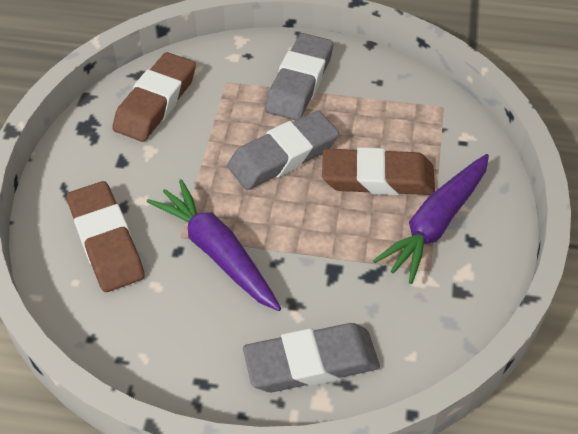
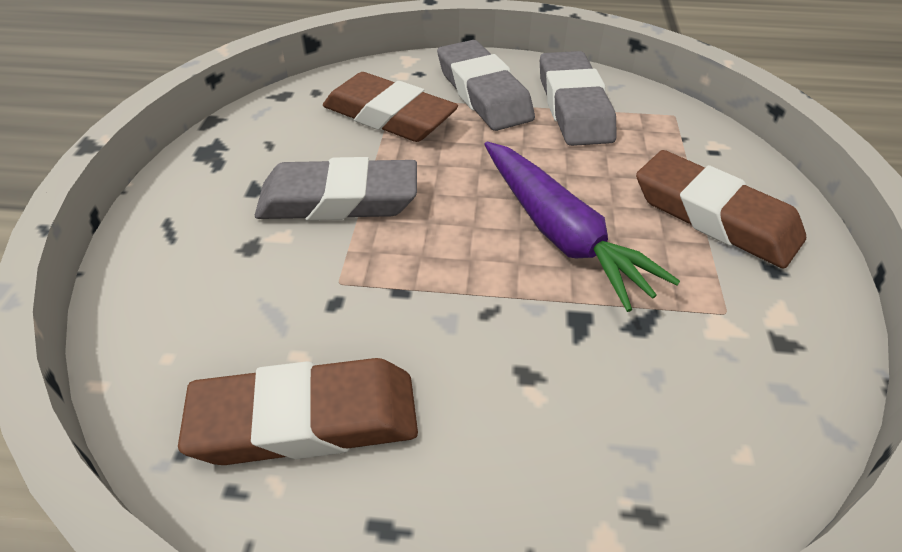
purple carrot: [147,179,281,311] [373,154,489,284] = 2 -> [484,142,680,312] = 1

